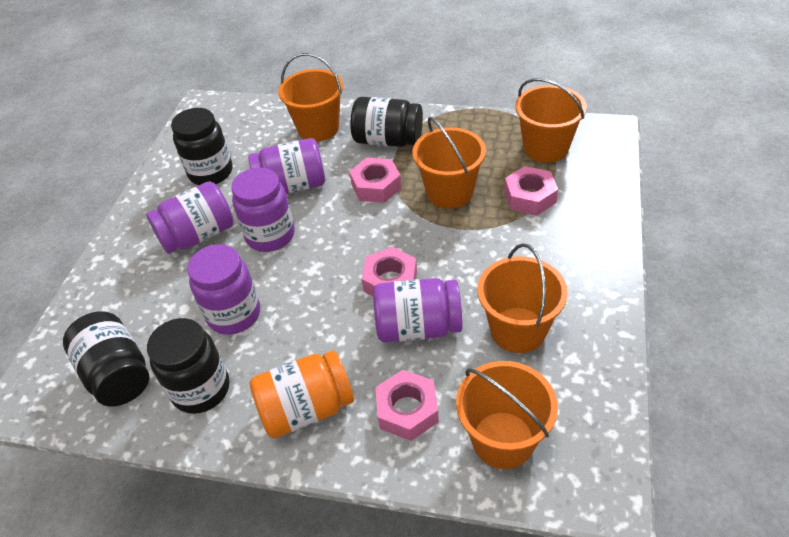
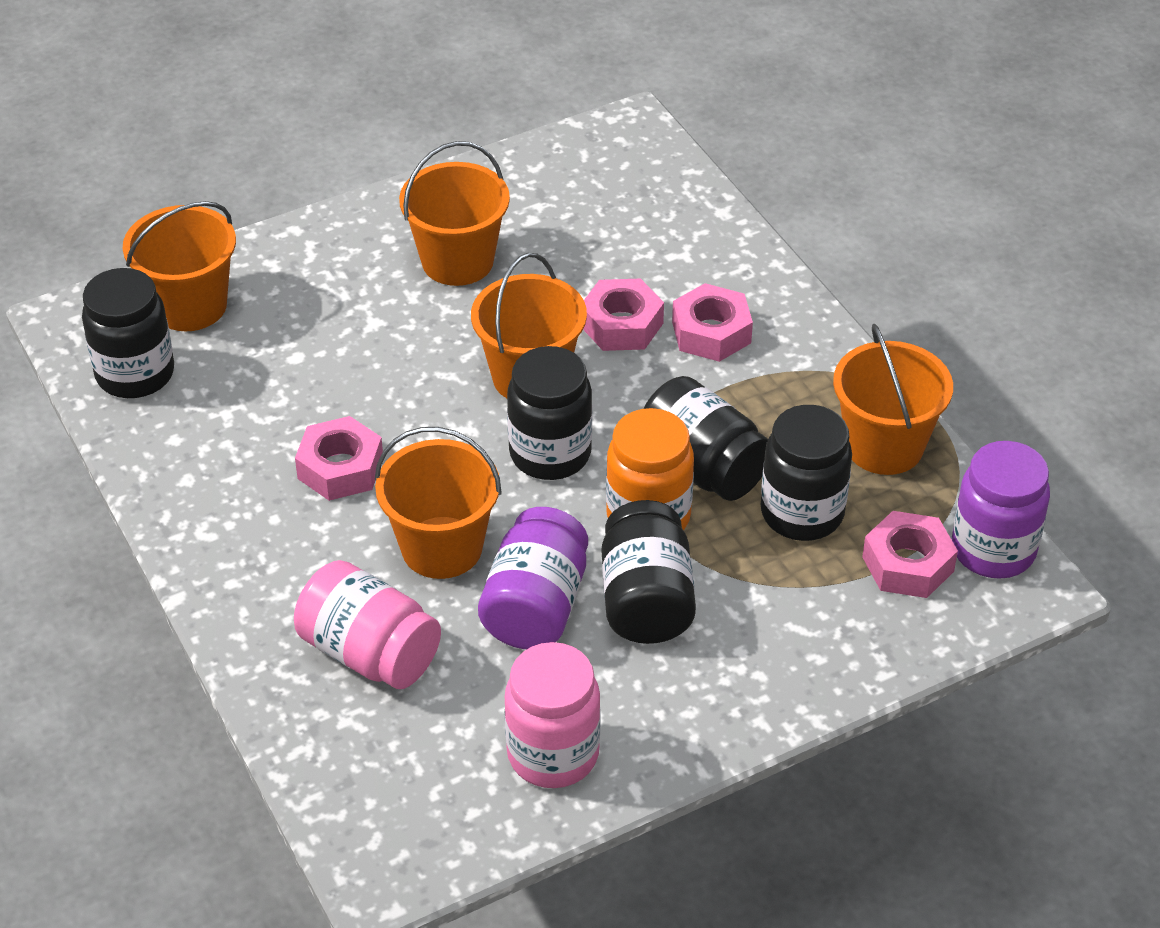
black jar: [63,311,149,407] [147,318,229,414] [171,108,232,185] [350,97,423,147] = 4 -> [82,268,174,398] [507,346,592,480] [602,500,696,644] [643,376,768,501] [761,405,852,541] = 5
pink jar: none = 0 -> [294,560,441,689] [504,642,601,788] = 2
purple jar: [146,181,234,254] [187,244,260,335] [231,167,295,252] [248,138,325,194] [373,278,463,342] = 5 -> [478,507,588,649] [952,441,1050,579] = 2

